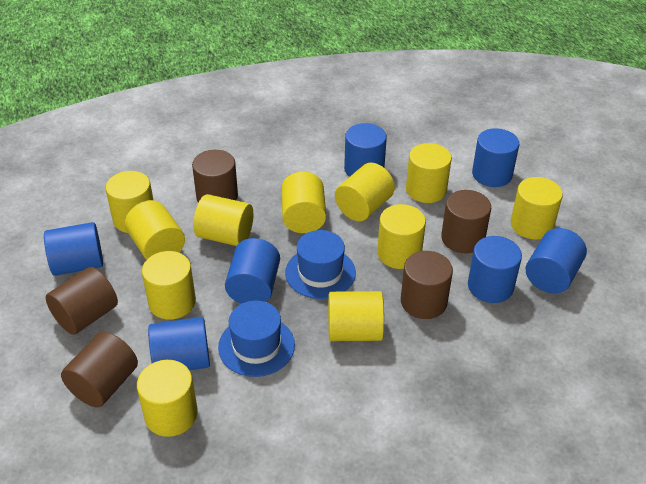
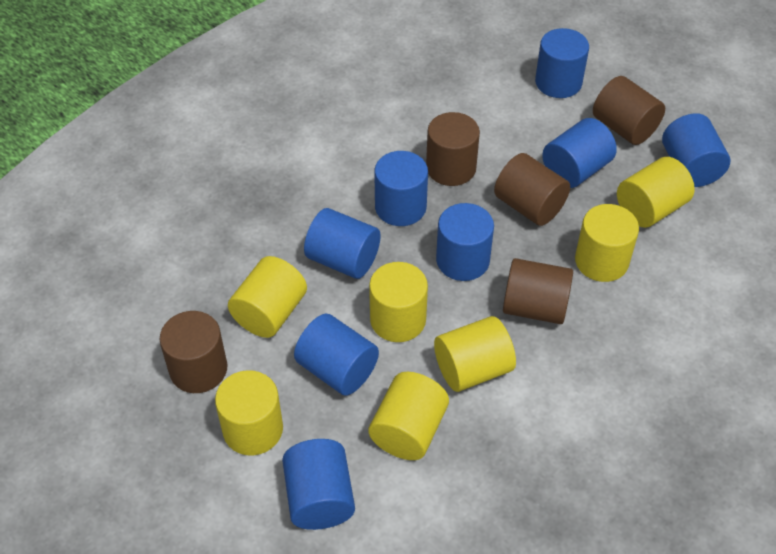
blue cylinder: [44,222,103,276] [148,317,210,370] [225,238,280,304] [344,123,387,177] [468,236,522,303] [472,128,519,187] [526,228,587,293] = 7 -> [282,439,355,530] [294,314,379,396] [304,208,381,279] [374,151,428,226] [436,203,494,281] [535,28,589,98] [542,118,617,188] [662,113,730,187] = 8
blue hat: [218,301,295,377] [285,230,356,299] = 2 -> none = 0
yellow cylinder: [106,171,153,233] [125,200,185,260] [137,360,198,437] [142,251,196,320] [193,194,253,246] [281,172,326,233] [328,291,384,341] [335,163,395,221] [377,204,426,269] [406,143,452,203] [511,177,563,239] = 11 -> [215,370,283,456] [228,256,307,338] [368,372,449,460] [369,262,428,342] [434,316,516,392] [575,204,639,282] [617,157,695,228] = 7

